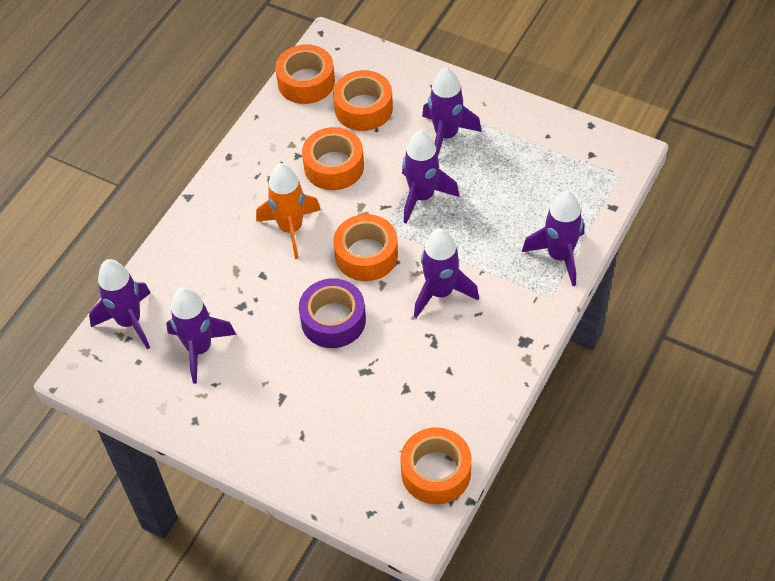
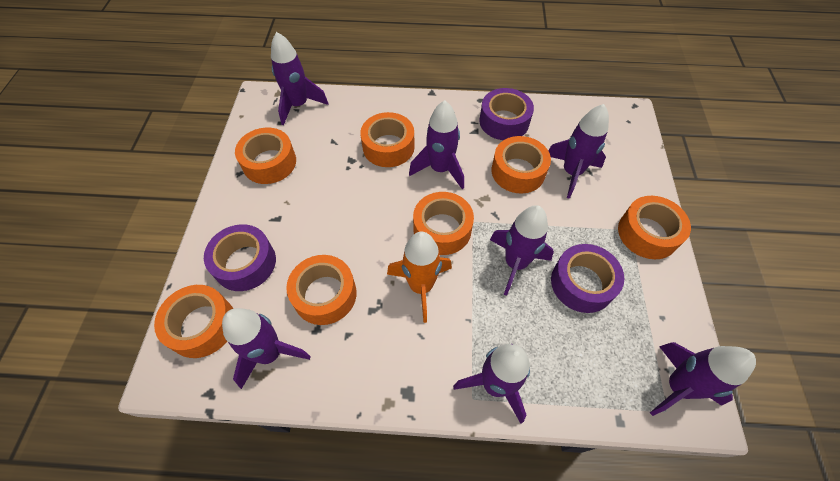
orange tape: [275,44,335,104] [302,127,364,190] [333,70,393,131] [333,214,398,281] [400,427,472,504] = 5 -> [154,285,233,358] [235,128,296,184] [286,255,357,325] [360,112,415,167] [413,192,474,255] [491,136,551,194] [618,196,691,259] = 7
purple rocket: [89,259,151,349] [166,287,236,384] [402,130,459,224] [414,228,479,318] [422,67,482,155] [522,191,584,286] = 6 -> [222,308,311,389] [271,32,329,125] [409,100,464,189] [453,344,530,424] [490,205,554,296] [548,104,609,199] [650,342,756,416] = 7
purple tape: [299,278,366,348] = 1 -> [204,224,276,291] [479,88,534,140] [551,244,624,313] = 3

